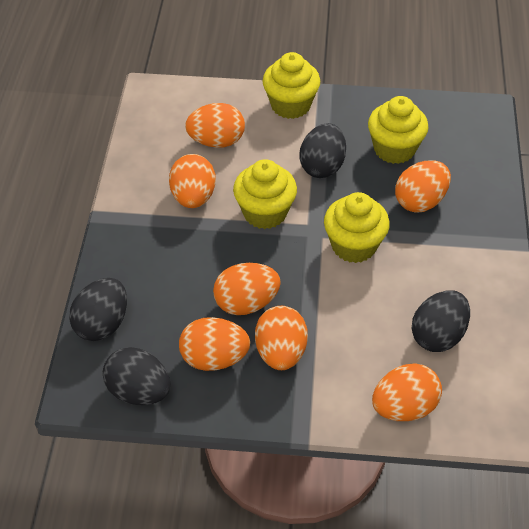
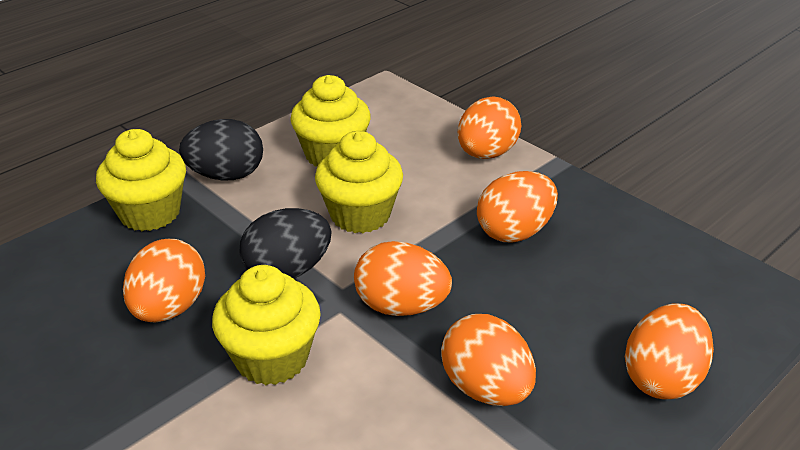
black egg: [69,278,127,341] [103,347,170,405] [299,123,346,178] [412,290,470,352] = 4 -> [179,119,263,181] [239,208,331,279] = 2
orange egg: [169,154,216,208] [179,317,250,371] [185,103,245,148] [213,263,281,315] [255,306,308,370] [372,363,442,421] [395,160,451,213] = 7 -> [123,239,205,322] [354,241,452,316] [441,314,536,406] [458,96,521,159] [477,171,558,243] [625,303,714,399] = 6

